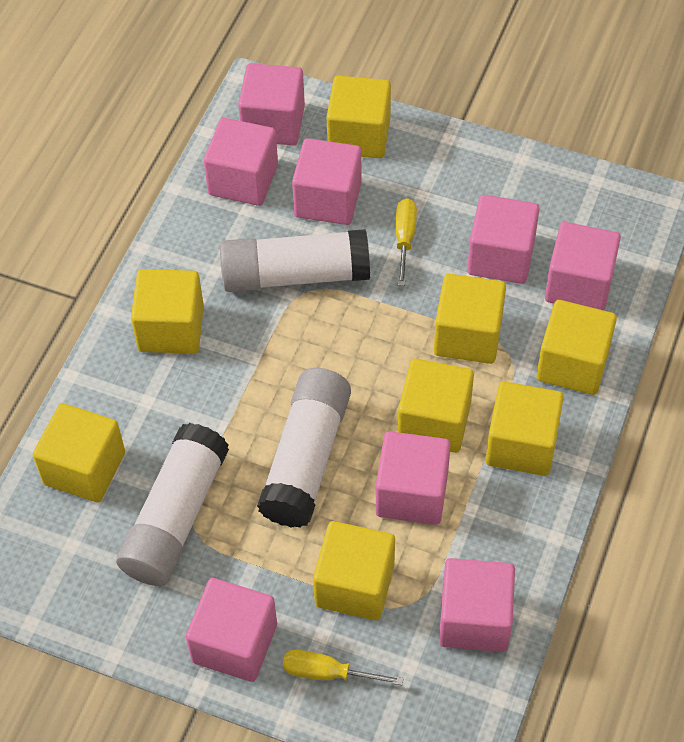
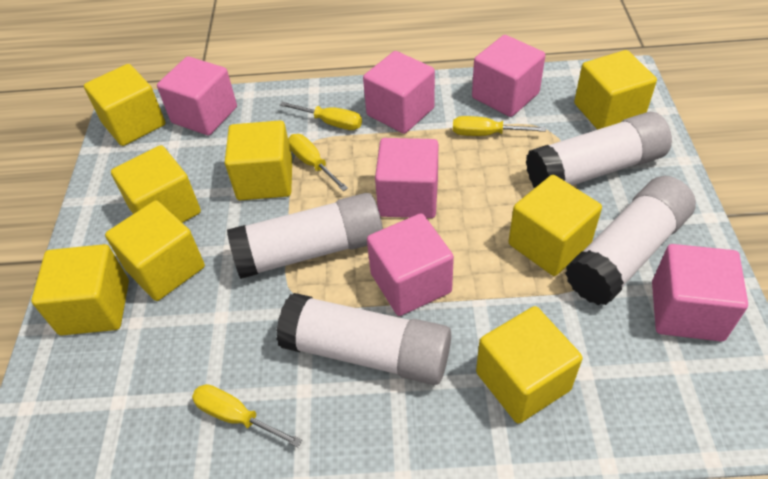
pink cube: [186,578,277,682] [204,118,278,206] [238,63,305,145] [292,138,362,225] [376,431,451,525] [439,558,515,652] [467,195,540,284] [545,222,621,311] = 8 -> [157,56,237,136] [363,51,435,134] [367,213,454,316] [375,138,438,218] [472,35,545,117] [652,244,748,341] = 6
white glue stick: [116,423,229,586] [220,229,370,292] [257,368,351,528] = 3 -> [227,193,383,279] [276,293,451,385] [526,112,672,188] [565,176,696,305] = 4
yellow screwdriver: [283,650,404,685] [396,198,417,286] = 2 -> [192,384,302,448] [280,102,362,130] [288,134,348,191] [453,116,546,136] = 4

